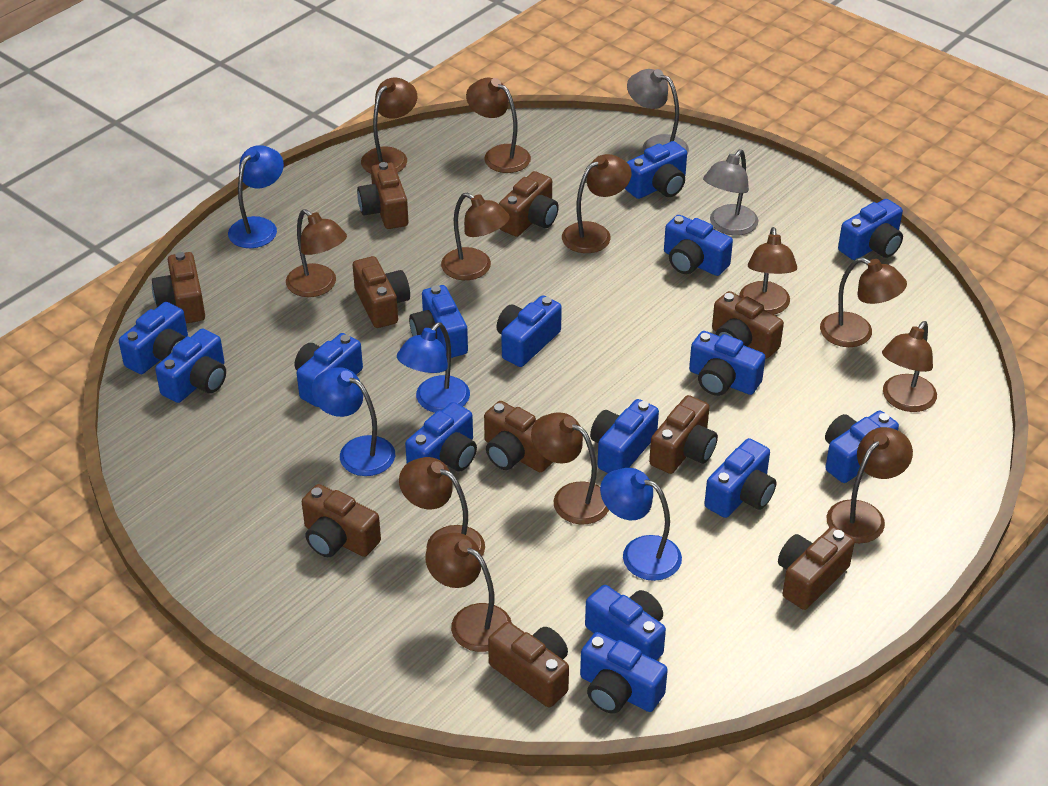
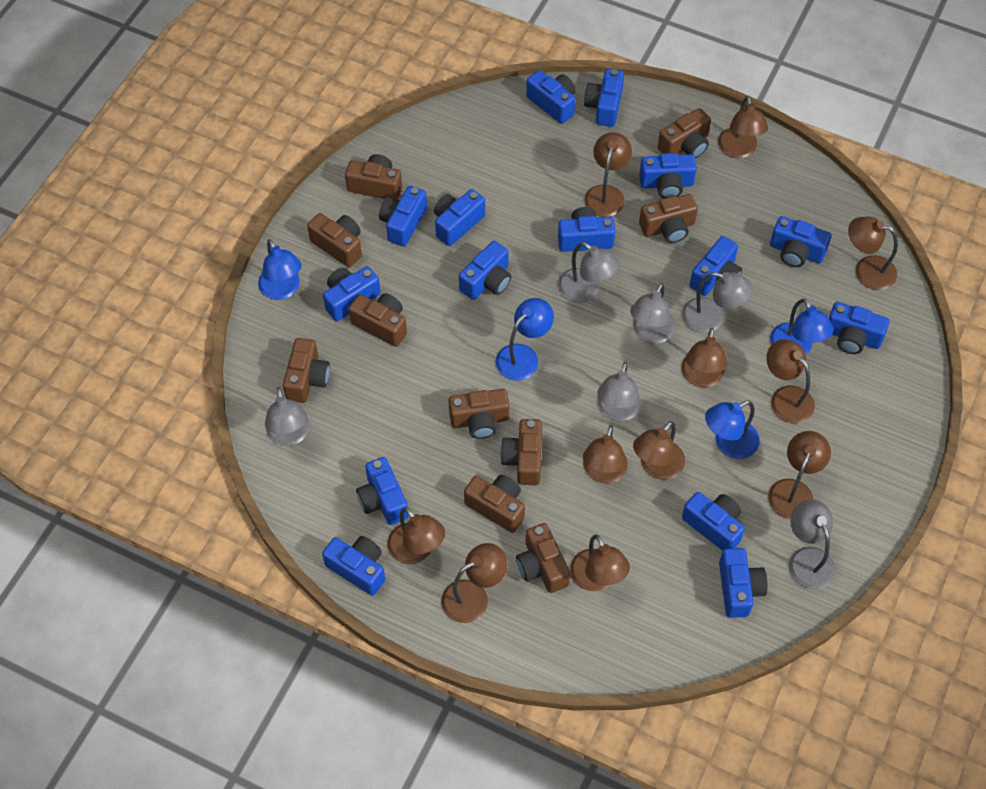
brown lamp: [286,209,347,297] [361,77,417,174] [399,457,485,556] [425,533,512,652] [441,192,510,280] [466,78,531,173] [531,412,609,524] [562,154,632,253] [739,227,797,315] [820,257,907,347] [827,427,913,543] [882,321,937,412] = 12 -> [387,508,445,564] [441,543,507,623] [570,535,630,591] [583,425,628,484] [584,132,632,217] [633,421,685,480] [681,328,727,388] [718,96,768,158] [766,339,815,423] [768,431,831,519] [848,217,898,290] = 11
grey lamp: [627,69,689,154] [703,150,758,236] = 2 -> [265,387,310,446] [558,242,619,303] [597,362,641,421] [630,283,675,344] [682,272,753,333] [789,499,835,589] = 6

